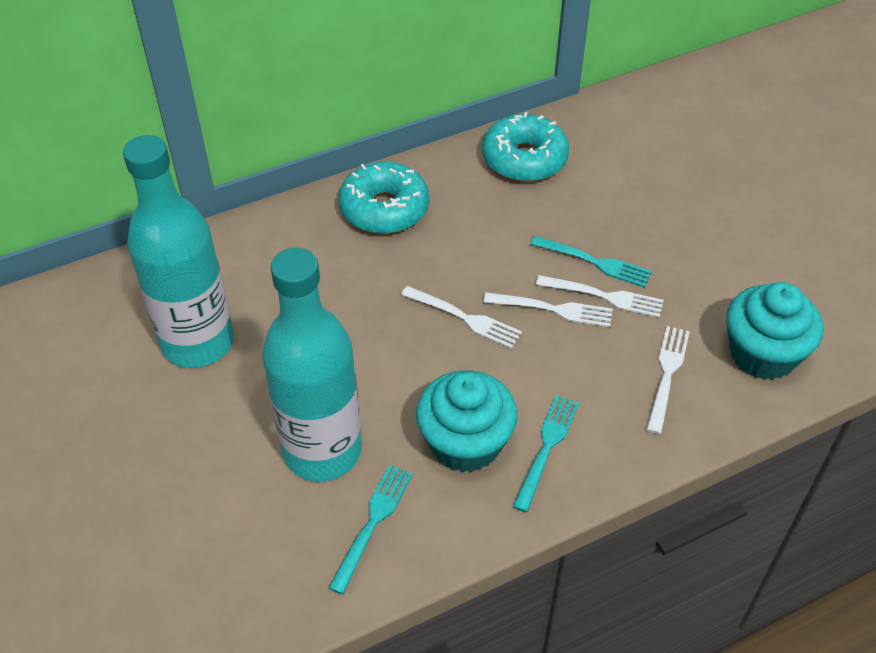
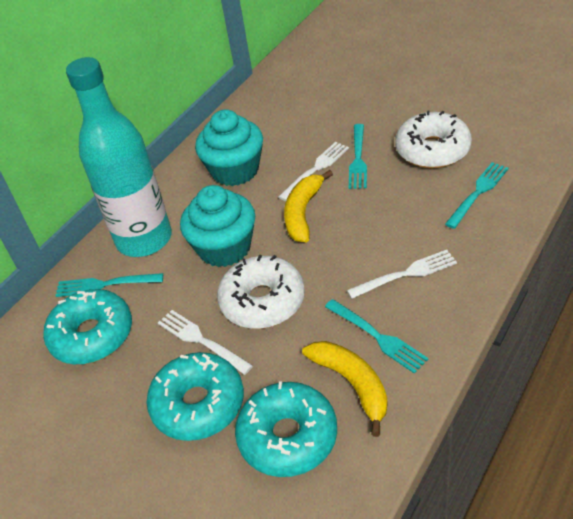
turquoise bottle: [123,135,234,368] [262,248,362,481] = 2 -> [66,57,172,257] = 1
turquoise donut: [339,162,429,234] [482,112,569,182] = 2 -> [43,289,132,364] [147,352,244,441] [235,381,337,477] = 3
turquoise fork: [328,465,413,594] [512,395,579,512] [530,236,652,288] = 3 -> [56,273,163,297] [325,299,428,373] [349,124,367,189] [445,162,509,229] = 4
white donut: none = 0 -> [217,255,305,329] [395,110,472,168] = 2
white fork: [401,286,522,349] [483,292,613,327] [536,275,664,318] [646,326,690,434] = 4 -> [158,310,253,375] [279,142,349,201] [347,250,457,299] = 3
yellow banana: none = 0 -> [284,170,333,243] [302,341,388,437] = 2

